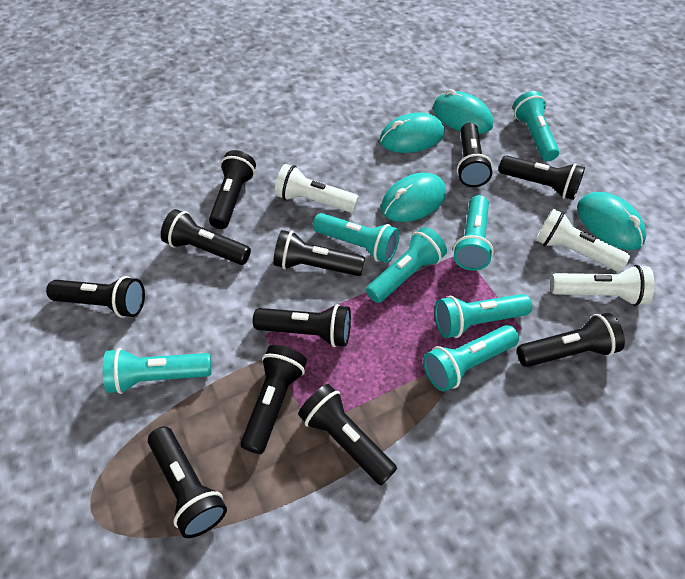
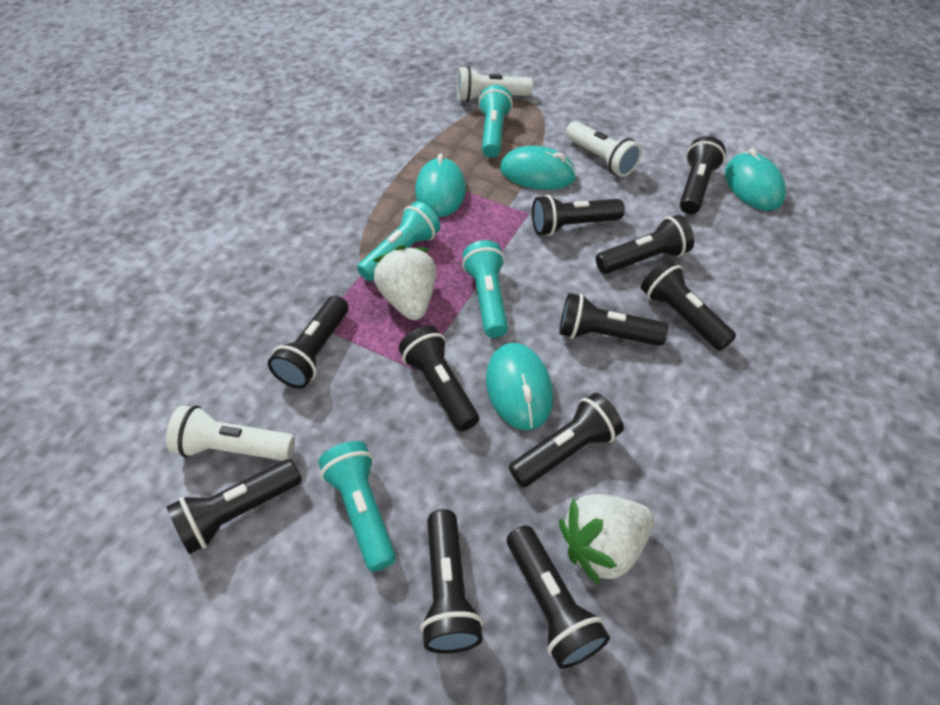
turquoise flashlight: [103,348,211,394] [313,213,400,263] [366,227,447,303] [423,325,519,392] [435,294,532,338] [453,195,494,271] [513,91,559,161] = 7 -> [318,441,396,572] [357,201,441,281] [462,240,508,338] [478,85,513,158] = 4
white strawberry: none = 0 -> [373,245,436,320] [559,494,654,586] = 2

